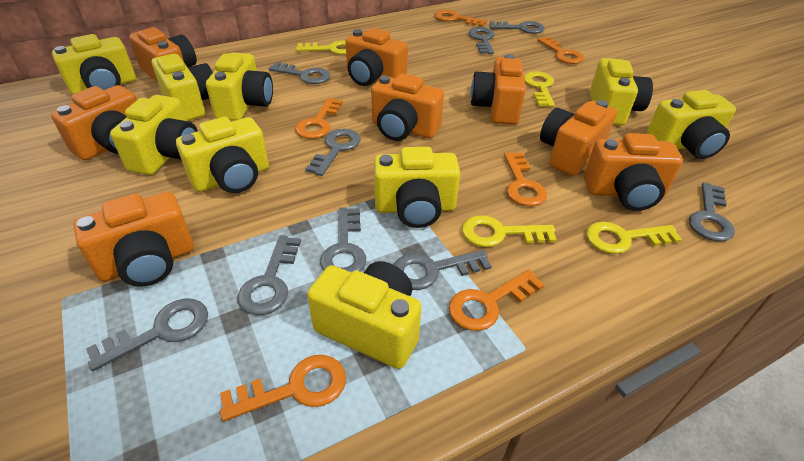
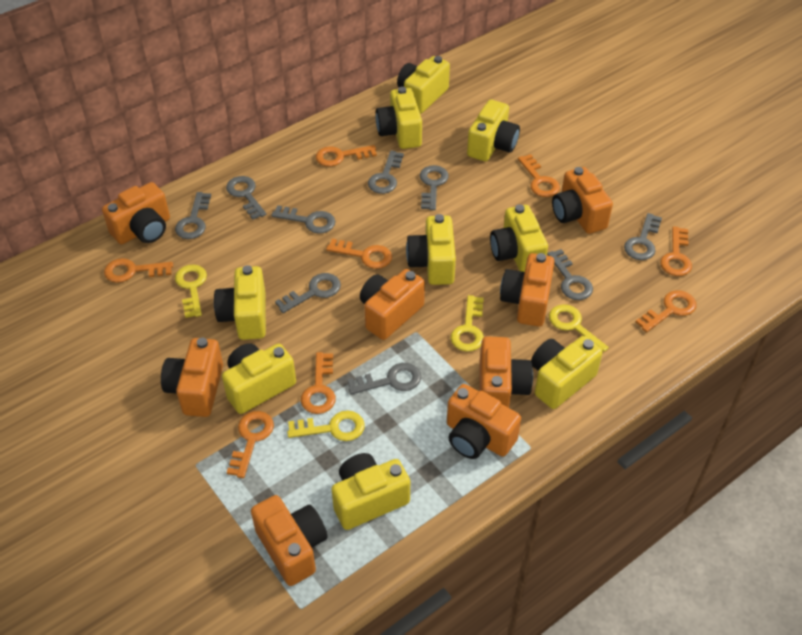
orange key: [220,355,346,421] [295,98,343,139] [435,10,487,27] [449,269,544,331] [504,152,547,206] [537,36,584,64] = 6 -> [104,258,173,283] [227,411,274,478] [301,352,336,414] [316,145,377,167] [326,238,392,269] [518,154,560,197] [636,290,696,332] [660,226,692,276] = 8

